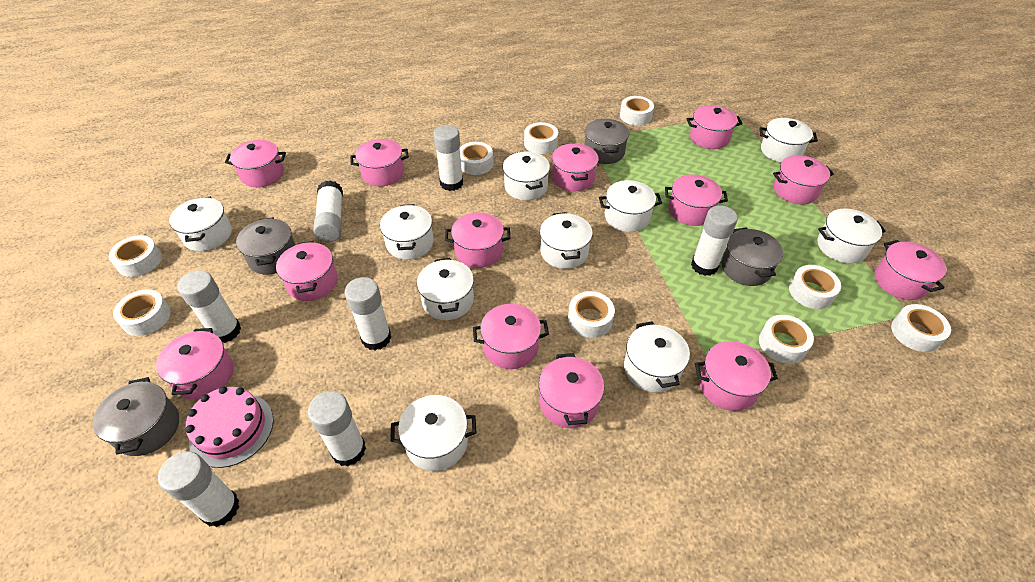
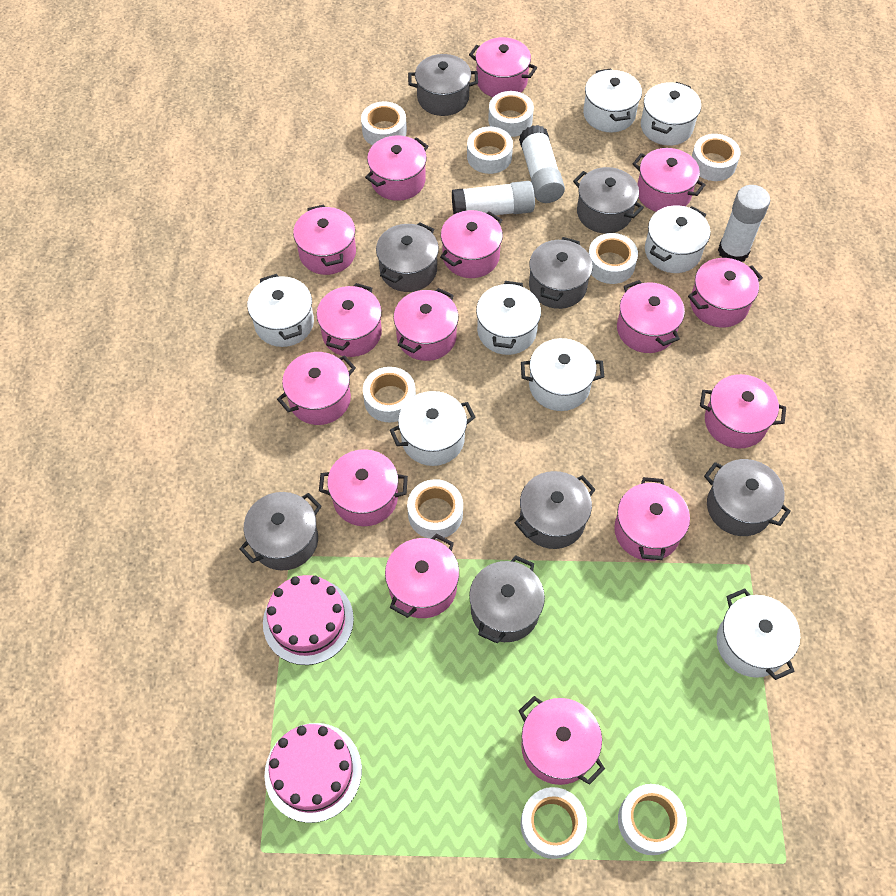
grey pot: [93,377,179,456] [236,217,296,275] [585,119,629,164] [722,227,783,286] = 4 -> [239,492,322,571] [376,222,439,292] [408,54,478,116] [469,555,545,644] [515,471,596,549] [529,237,593,309] [573,167,644,234] [704,459,791,536] = 8
pink cake: [185,386,273,468] = 1 -> [263,575,354,665] [265,723,362,823] = 2
pink pot: [156,328,234,400] [225,140,286,187] [276,241,338,301] [350,139,409,186] [445,212,510,268] [473,304,549,369] [539,353,604,428] [552,143,599,191] [665,175,728,226] [687,105,742,149] [695,341,778,411] [773,155,834,204] [875,240,946,300] = 13 -> [277,352,356,425] [293,204,356,275] [317,283,382,357] [319,449,408,526] [365,135,428,201] [385,534,459,618] [393,288,459,361] [440,210,503,278] [469,37,537,97] [519,696,605,785] [614,477,690,561] [617,280,685,353] [632,148,706,212] [688,258,763,327] [700,374,786,448] = 15
white glue stick: [158,451,239,527] [177,270,241,343] [308,391,366,466] [313,180,343,242] [345,277,391,350] [433,125,463,191] [691,205,738,276] = 7 -> [452,181,535,215] [519,125,565,203] [718,185,770,262] = 3
white pot: [169,197,232,251] [380,204,434,260] [390,395,476,471] [417,258,474,320] [503,151,550,200] [540,212,593,269] [599,180,662,232] [624,322,690,393] [759,118,818,162] [818,209,886,263] = 10 -> [247,274,314,347] [390,391,476,466] [476,281,541,355] [521,338,604,411] [583,69,642,132] [641,82,701,146] [645,205,710,273] [717,588,800,680] = 8

